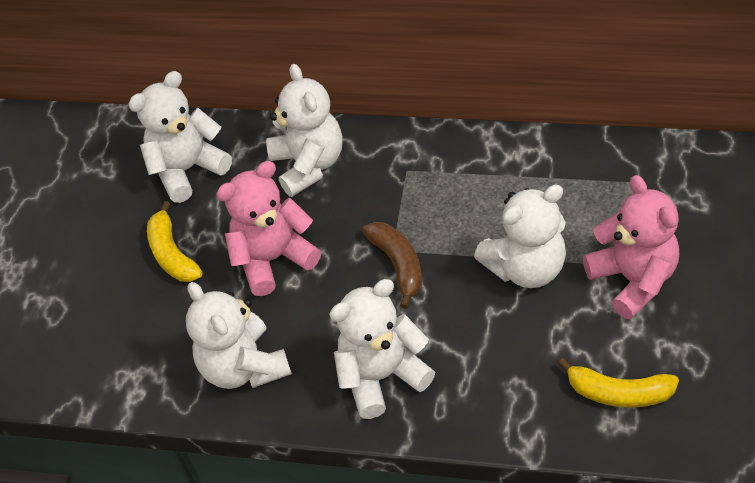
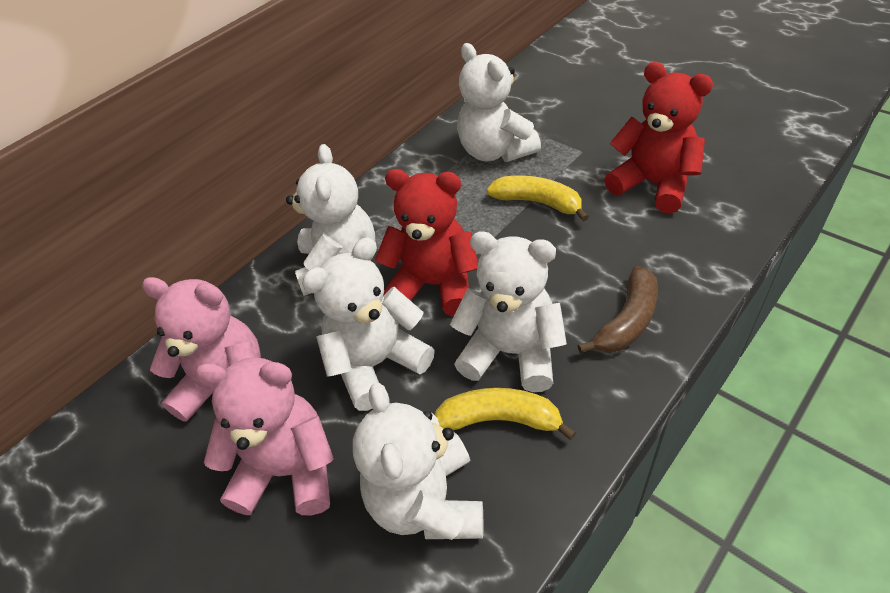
red teddy bear: none = 0 -> [375,169,478,317] [604,62,713,214] = 2

